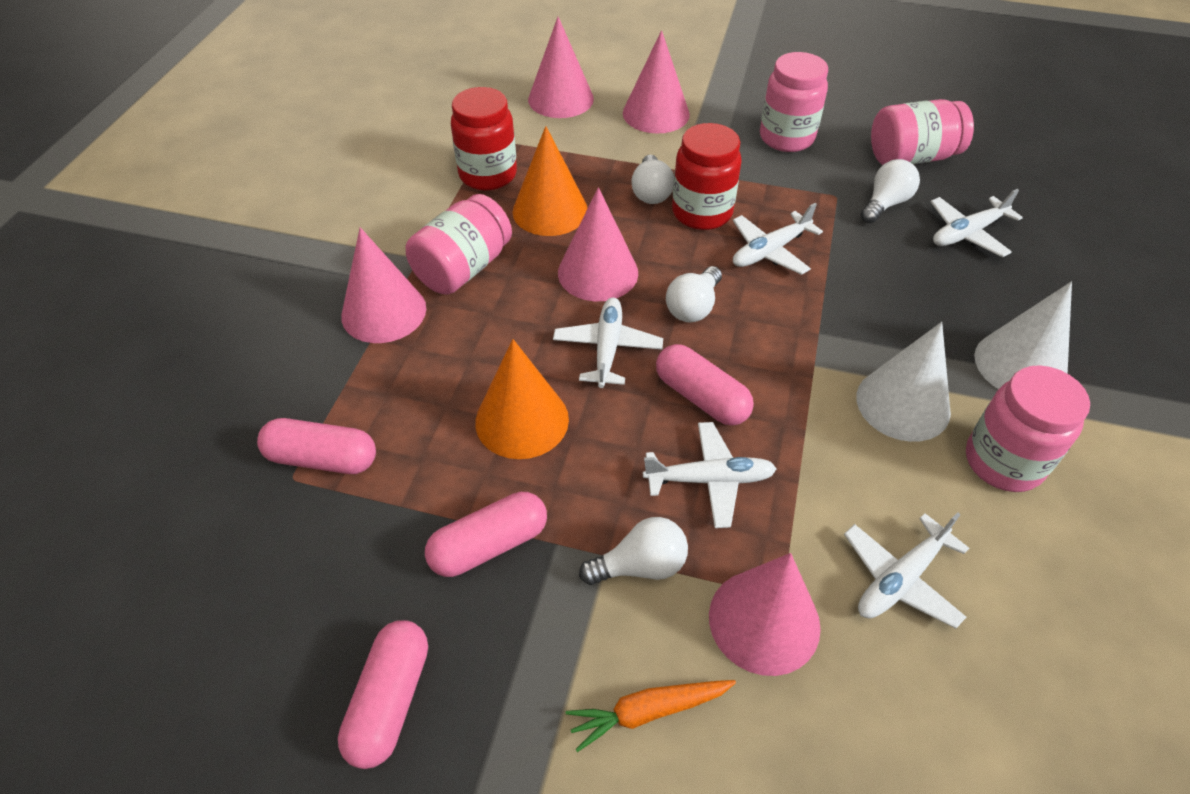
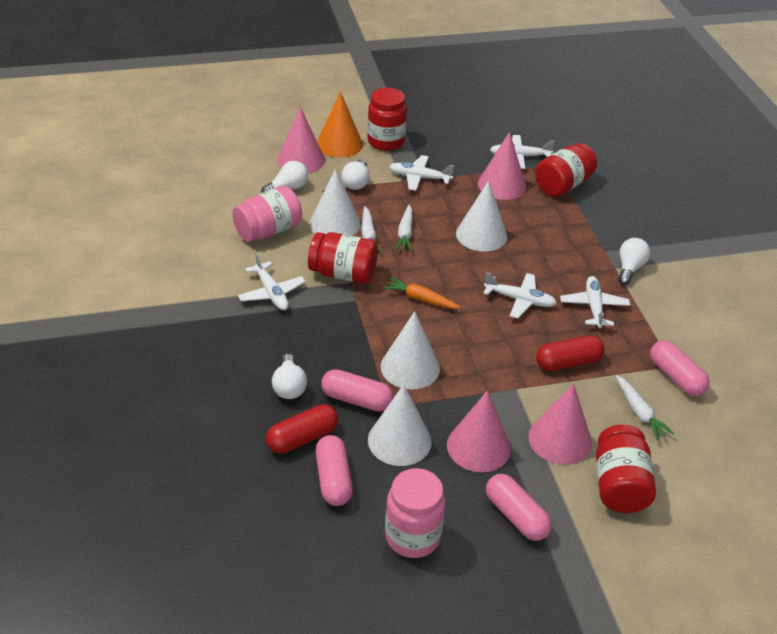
orange cone: [475,339,569,459] [513,126,588,236] = 2 -> [317,91,363,158] = 1
pink cone: [341,227,426,343] [528,17,594,118] [558,188,638,301] [623,30,690,133] [709,553,821,676] = 5 -> [277,107,325,173] [447,390,511,472] [478,132,526,200] [529,383,592,465] = 4
pink jar: [406,194,512,295] [760,52,828,152] [871,99,974,165] [966,365,1090,492] = 4 -> [232,186,302,242] [385,468,445,558] = 2
red capsule: none = 0 -> [266,404,338,454] [536,335,604,371] = 2
red jar: [451,87,517,191] [672,123,742,230] = 2 -> [308,232,378,284] [367,88,407,151] [535,143,597,197] [596,424,656,513] = 4
white carrot: none = 0 -> [361,206,383,253] [395,205,413,252] [615,375,674,440] = 3
white cone: [856,322,951,442] [974,281,1072,389] = 2 -> [309,169,361,236] [368,384,432,466] [381,311,440,389] [456,181,507,252] = 4

